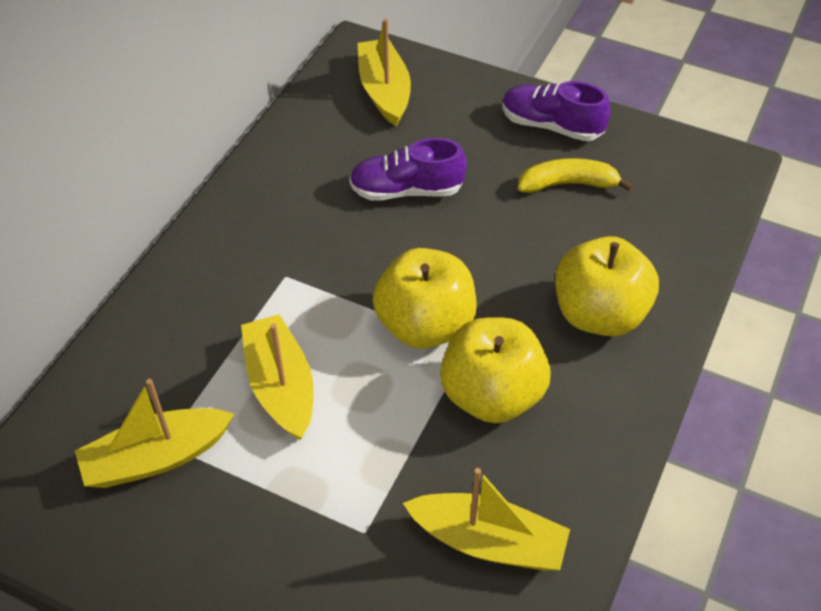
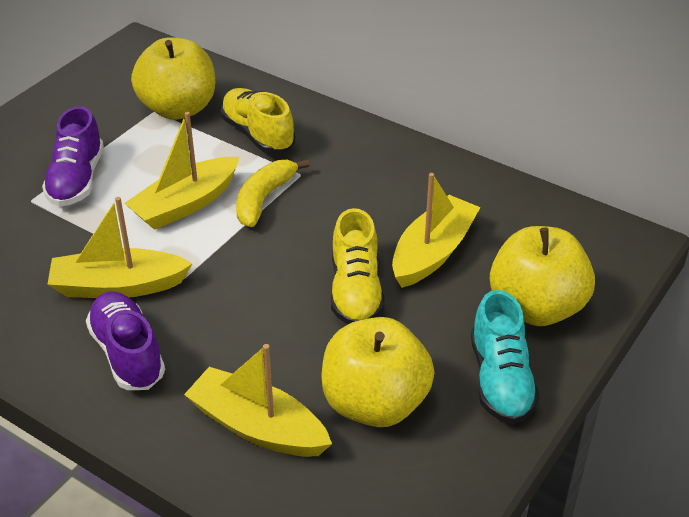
turquoise shoe: none = 0 -> [471,290,539,424] = 1
yellow shoe: none = 0 -> [221,88,295,154] [331,208,385,324] = 2

